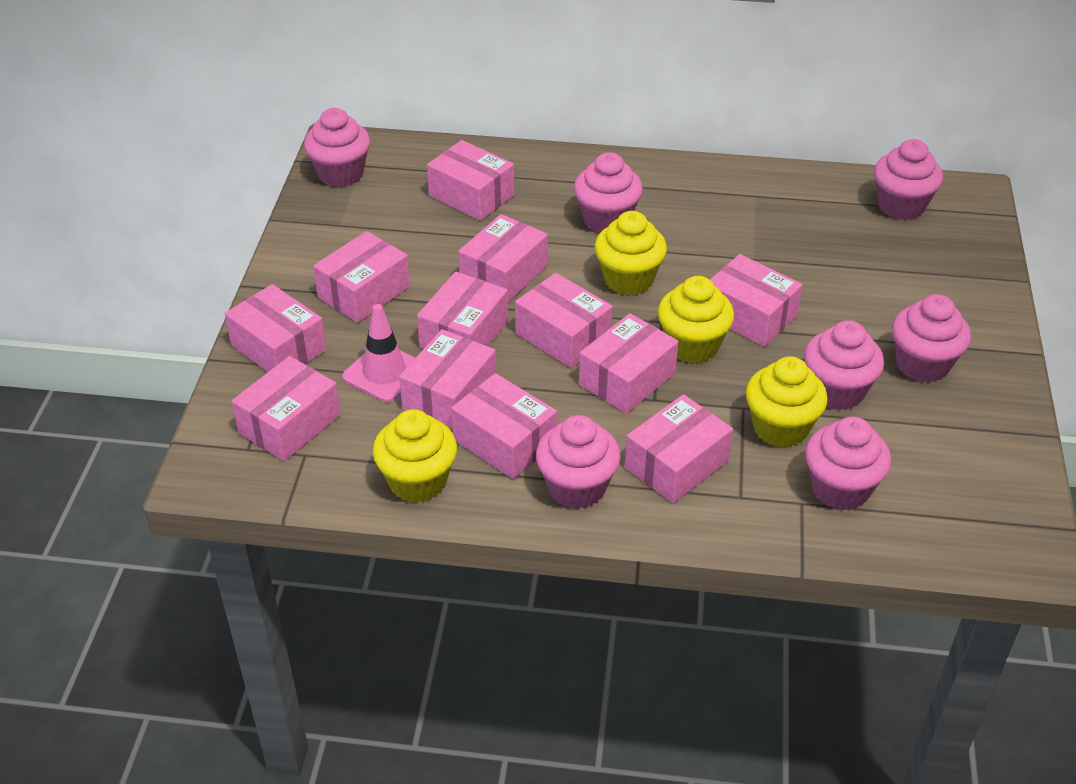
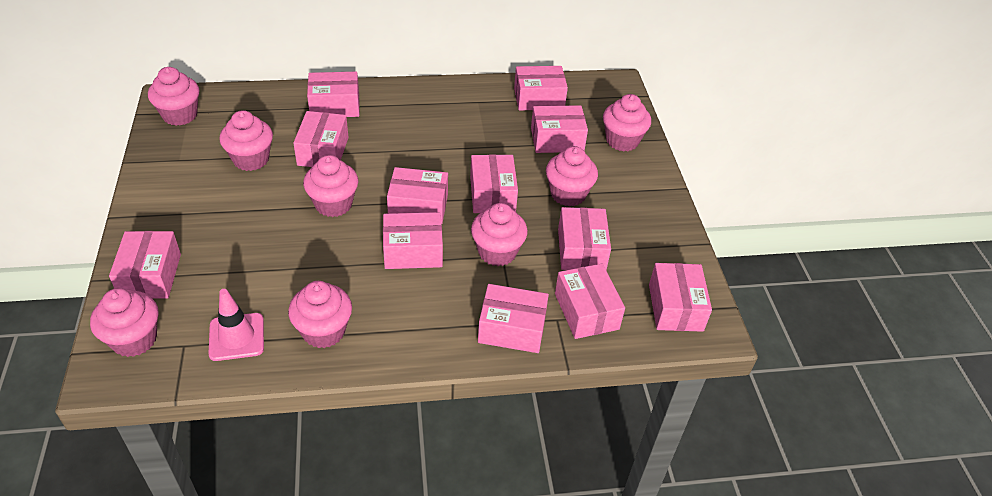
pink cupcake: [304,108,370,187] [536,415,620,509] [574,152,643,233] [804,320,884,410] [805,417,891,510] [874,139,943,220] [892,294,971,383] = 7 -> [90,288,159,357] [148,67,199,126] [219,110,273,171] [288,281,352,348] [303,155,358,217] [471,203,528,266] [546,146,598,207] [603,94,651,151] = 8
yellow cupcake: [373,409,457,503] [595,211,667,295] [658,276,734,363] [746,356,828,448] = 4 -> none = 0

